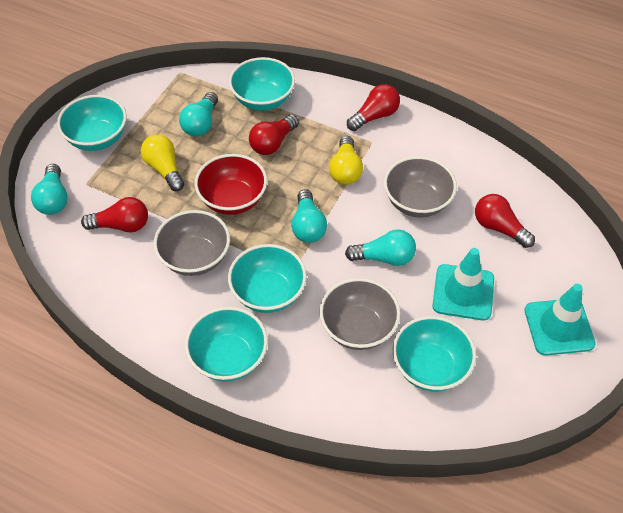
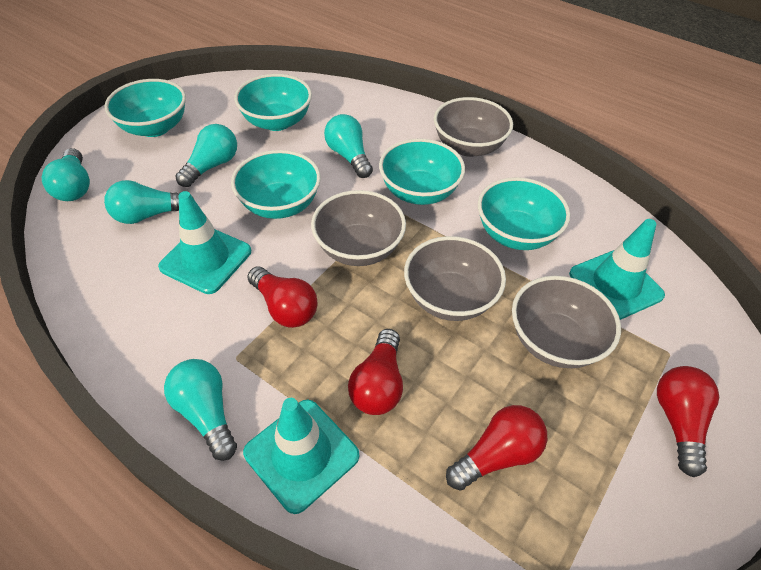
grey bowl: [154,210,230,276] [319,278,401,350] [384,156,457,217] = 3 -> [311,190,406,266] [404,236,506,321] [434,97,513,157] [512,276,621,368] = 4
red bowl: [195,154,267,215] = 1 -> none = 0
turquoise light bulb: [31,164,68,215] [179,92,218,136] [291,189,327,243] [345,229,416,266] = 4 -> [42,148,90,201] [104,180,194,224] [164,359,237,461] [175,124,237,187] [324,114,373,178] = 5
turquoise traffic cone: [432,248,494,321] [525,284,595,356] = 2 -> [158,191,251,294] [243,398,359,514] [569,219,665,320] = 3
yellow light bulb: [141,134,184,191] [329,136,363,185] = 2 -> none = 0

